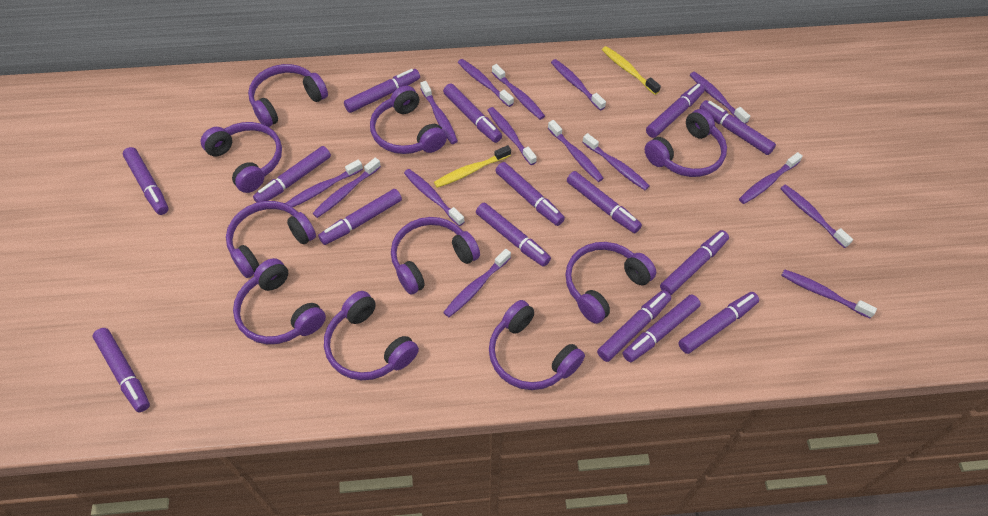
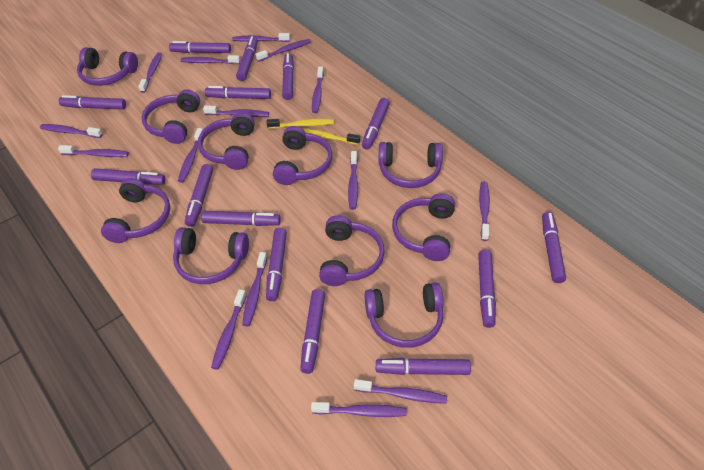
purple marker: [93,328,150,412] [123,147,169,215] [253,146,331,203] [318,189,402,245] [344,69,420,113] [443,84,502,143] [476,203,551,267] [495,162,565,226] [567,171,642,233] [597,290,671,362] [623,295,701,362] [646,83,705,138] [660,230,729,295] [678,292,759,354] [699,100,776,155] = 15 -> [59,95,126,110] [91,168,165,185] [169,41,231,53] [185,164,213,227] [201,211,281,226] [205,86,271,99] [236,36,258,81] [266,228,287,301] [282,53,294,100] [300,289,325,374] [362,98,390,150] [376,358,471,375] [478,250,496,328] [542,212,566,283] = 14

